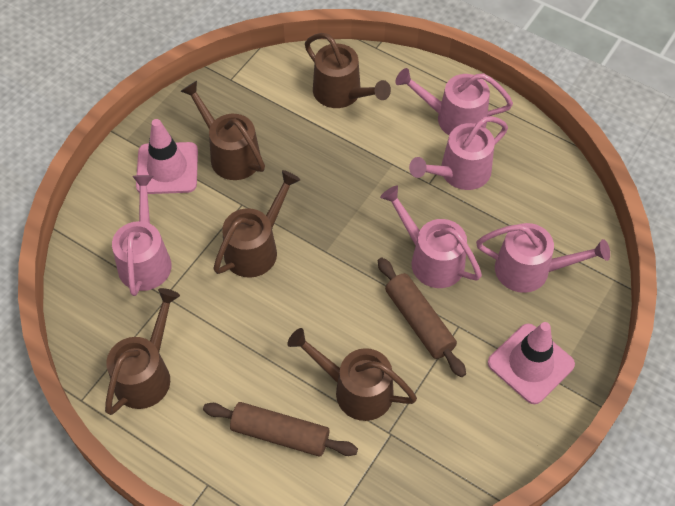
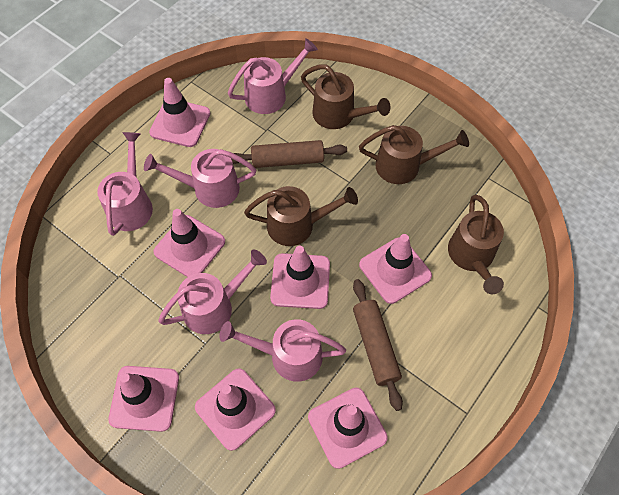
brown watering can: [105,288,180,415] [180,81,265,180] [213,170,300,278] [287,328,417,421] [305,33,391,108] = 5 -> [244,186,358,246] [301,65,390,129] [359,125,469,184] [448,195,504,295] = 4
pink traffic cone: [136,119,198,194] [488,322,575,404] = 2 -> [108,366,179,432] [149,78,210,147] [154,209,225,277] [195,368,276,451] [270,246,330,309] [308,387,388,469] [359,234,432,304] = 7

